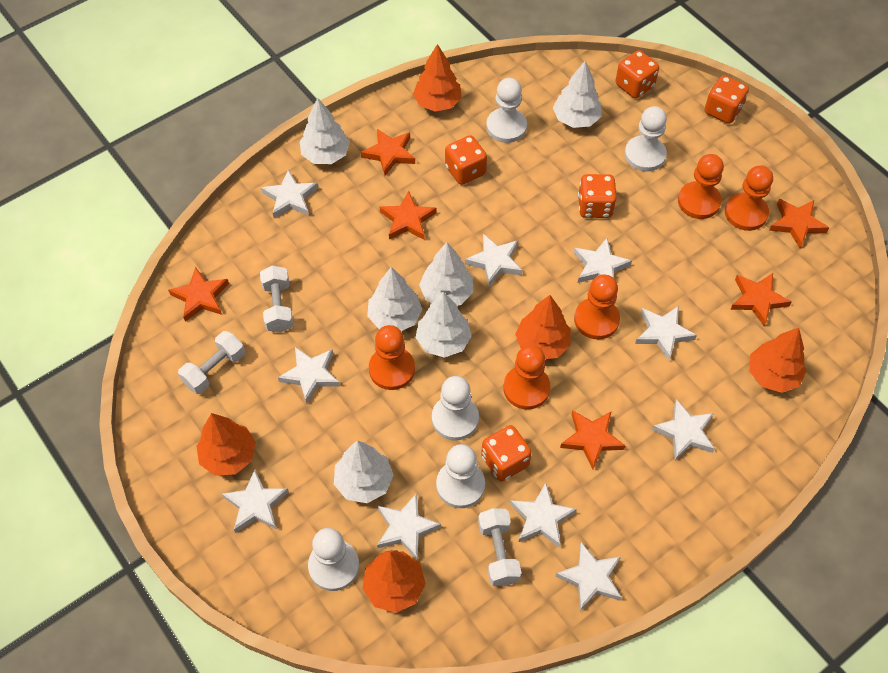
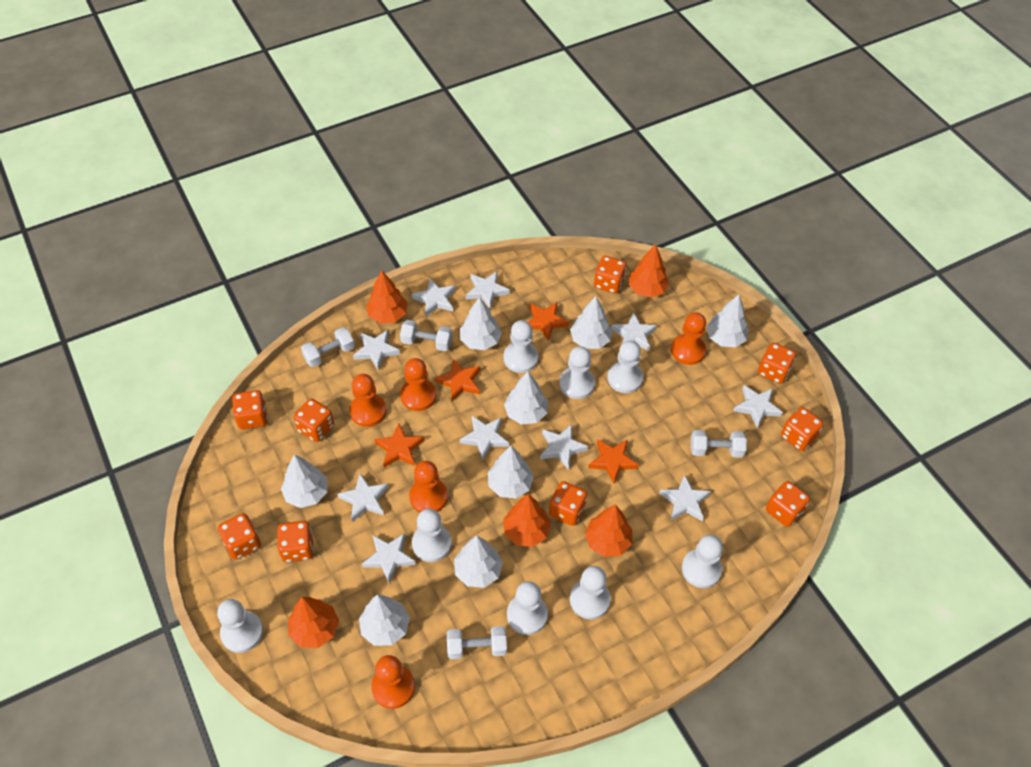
orange dice: [445,135,487,185] [481,425,532,482] [578,174,617,218] [615,50,659,98] [704,75,749,124] = 5 -> [218,513,261,560] [232,390,267,430] [277,521,314,562] [293,399,334,442] [549,481,587,526] [594,256,627,294] [758,343,796,384] [766,481,810,527] [781,407,823,451] = 9
orange star: [168,267,229,322] [361,129,415,176] [380,191,436,240] [560,410,625,469] [730,273,792,326] [769,199,829,248] = 6 -> [374,424,424,468] [435,359,480,401] [528,302,569,341] [588,439,639,483] = 4
white dumbbell: [178,331,245,394] [260,265,293,333] [478,508,521,586] = 3 -> [301,327,355,367] [400,320,452,351] [447,626,507,659] [691,430,747,458] = 4
white pawn: [308,528,359,591] [432,376,479,441] [436,444,485,508] [486,78,527,143] [625,106,667,171] = 5 -> [217,599,263,653] [412,508,452,562] [503,320,538,373] [507,581,548,635] [559,346,595,399] [570,566,611,619] [607,341,643,393] [682,535,723,588] = 8
white tree: [300,98,350,164] [334,441,393,503] [367,267,422,331] [416,292,472,358] [419,242,473,306] [553,61,602,128] = 6 -> [281,454,327,508] [359,595,410,646] [454,536,503,588] [460,297,502,350] [488,446,534,499] [504,371,548,424] [570,296,612,349] [706,294,749,347] = 8

